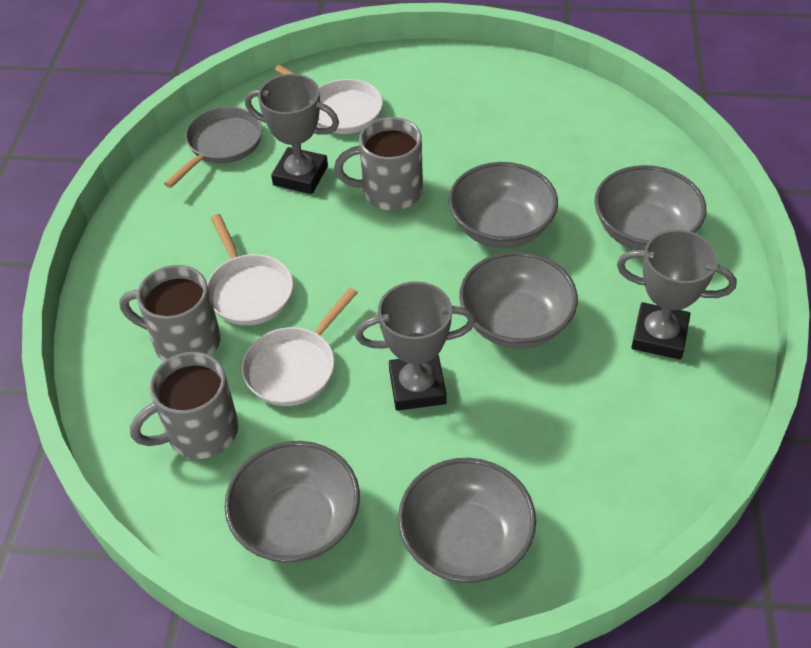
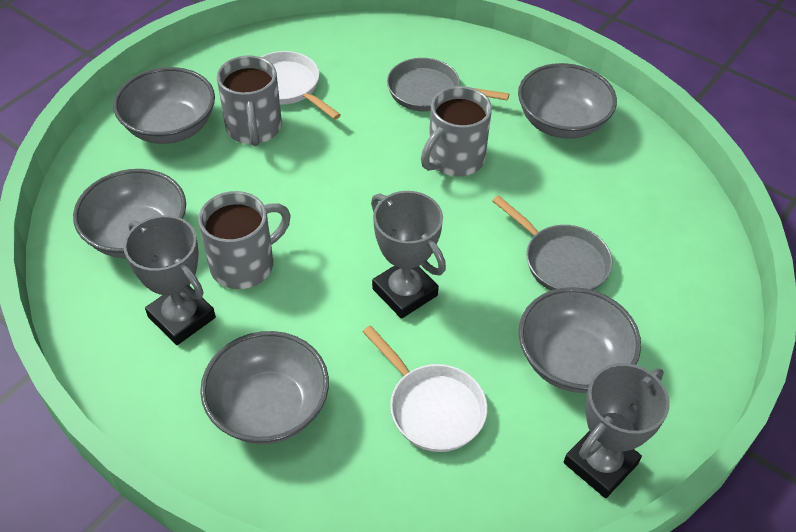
grey pan: [164,106,262,188] = 1 -> [387,58,509,112] [492,195,613,291] = 2
white pan: [207,214,293,325] [242,288,358,406] [275,65,383,134] = 3 -> [261,51,341,120] [363,325,487,452] = 2

